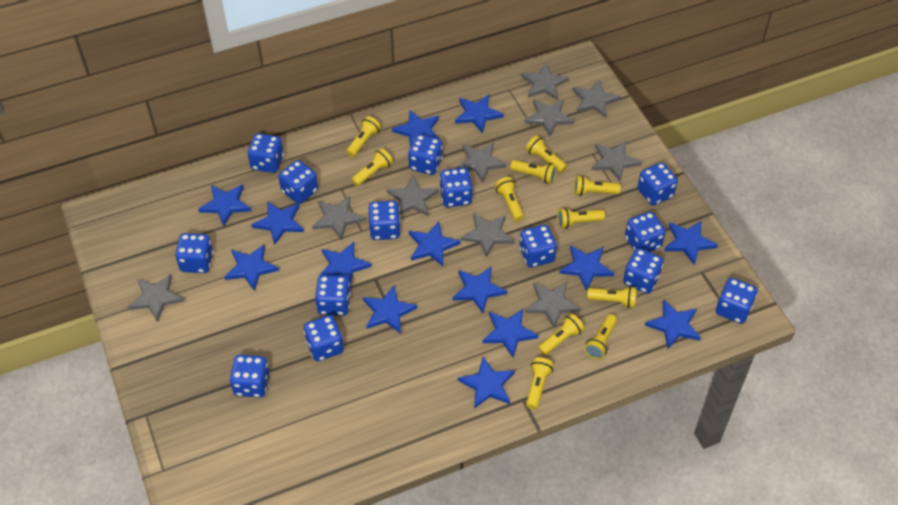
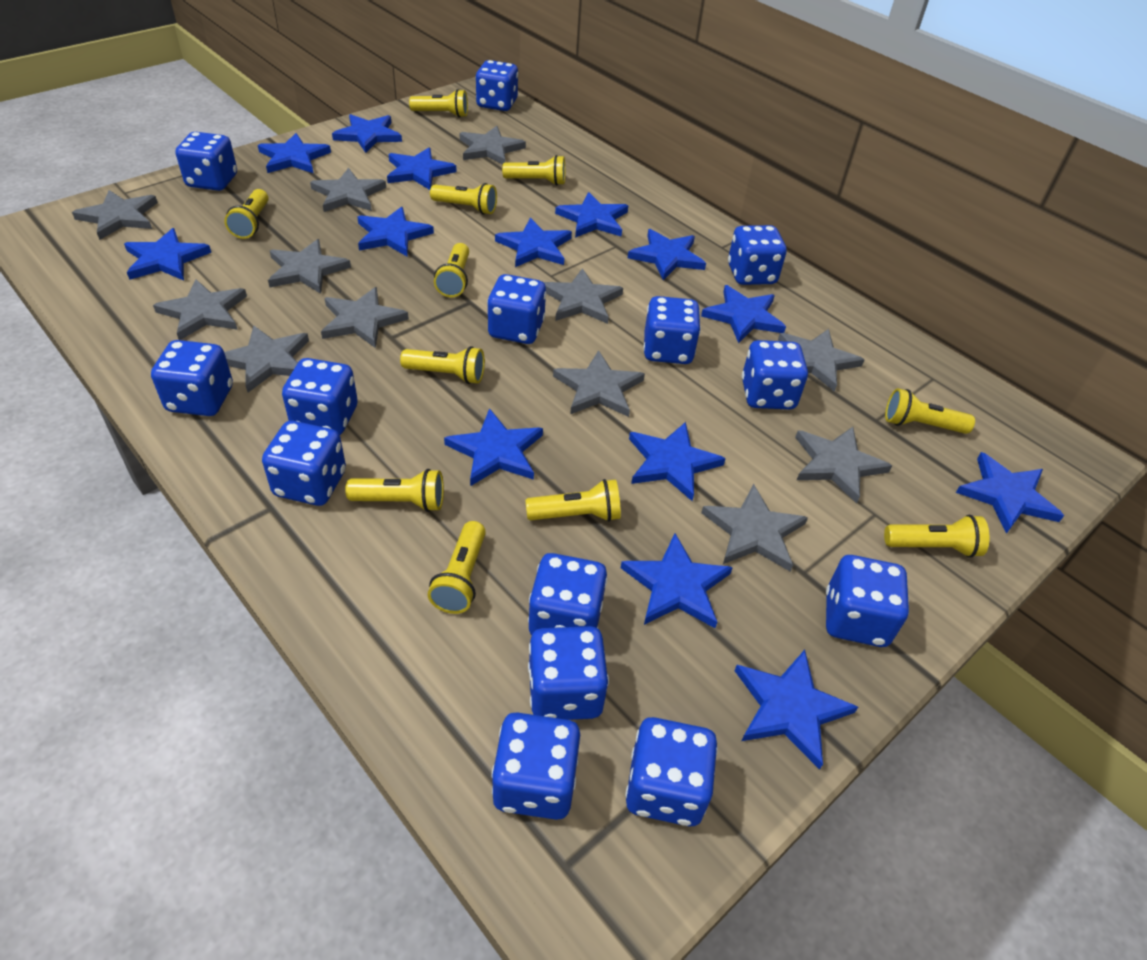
grey star: [128,274,184,322] [312,196,365,240] [387,175,439,216] [456,142,507,183] [461,213,514,257] [521,63,569,100] [525,99,574,137] [525,282,581,329] [572,79,621,118] [592,141,642,181] = 10 -> [72,190,158,240] [153,280,247,340] [224,325,309,392] [268,239,351,294] [310,168,386,212] [321,287,409,348] [459,126,526,165] [544,268,623,324] [553,350,645,417] [701,484,808,571] [778,329,865,392] [795,427,892,504] = 12

